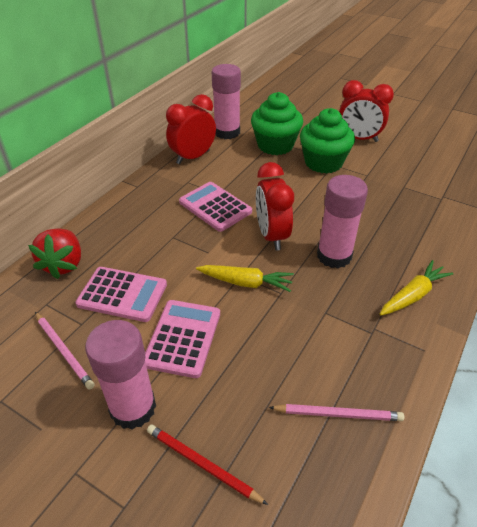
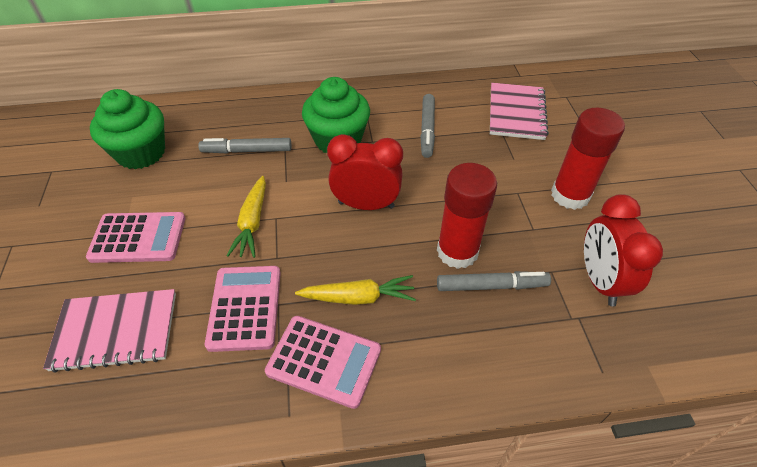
grey marker: none = 0 -> [198,138,291,153] [420,94,435,158] [437,271,551,291] = 3
pink glue stick: [85,320,156,430] [212,64,241,139] [317,175,368,269] = 3 -> none = 0
pink notebook: none = 0 -> [43,289,176,373] [490,83,549,140] = 2
pink pencil: [35,312,95,390] [269,404,404,421] = 2 -> none = 0
red clock: [166,94,216,164] [256,162,294,251] [339,80,394,142] = 3 -> [327,134,403,210] [584,194,663,307] = 2
red glue stick: none = 0 -> [437,163,497,269] [551,108,625,210] = 2
red pencil: [147,424,268,505] = 1 -> none = 0
red strawberry: [28,228,81,279] = 1 -> none = 0

